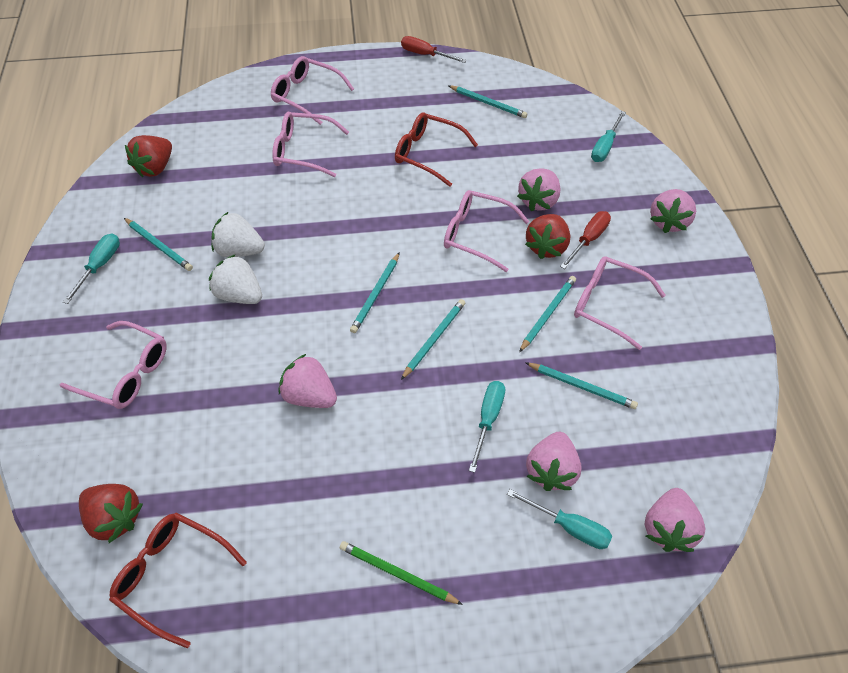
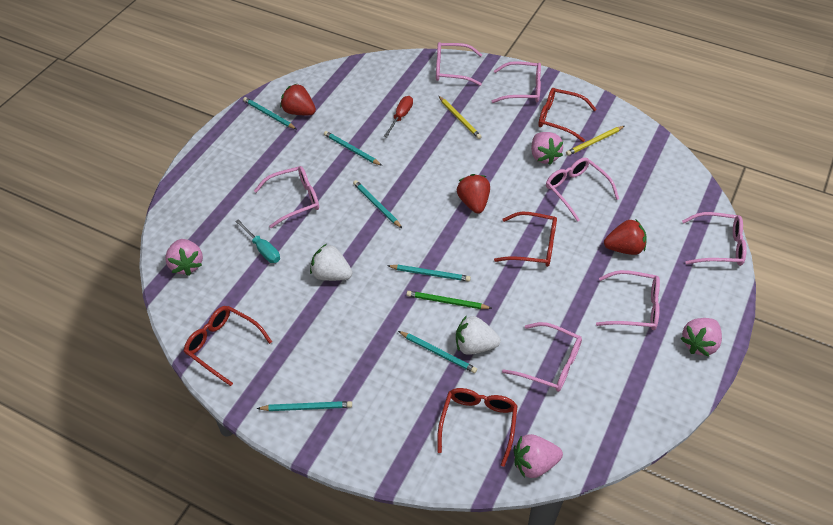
pink glasses: [60,321,167,409] [271,56,354,125] [272,112,349,177] [444,190,529,272] [574,256,666,350] = 5 -> [254,166,319,228] [436,42,482,86] [492,61,541,103] [502,322,582,392] [546,157,619,222] [596,270,660,330] [682,212,747,266] = 7
pink strawberry: [279,354,337,408] [517,168,561,211] [526,432,582,491] [644,488,705,552] [650,189,696,233] = 5 -> [165,239,203,276] [514,434,563,478] [531,132,563,165] [680,318,722,357] = 4
red glasses: [109,512,247,648] [395,112,478,187] = 2 -> [184,306,272,386] [437,388,518,467] [494,212,557,267] [538,88,597,142] = 4
red screwdriver: [401,36,467,63] [560,211,611,269] = 2 -> [384,96,413,137] = 1
turquoise screwdriver: [63,233,120,304] [469,381,505,473] [507,489,612,549] [591,111,626,162] = 4 -> [235,219,280,263] = 1
yellow pencil: none = 0 -> [439,96,482,139] [566,126,624,156] = 2

